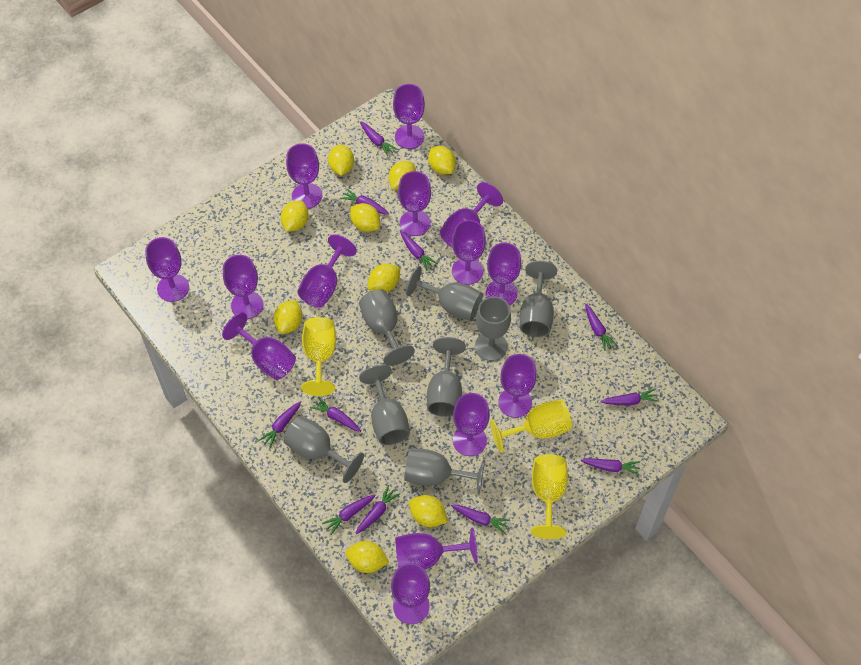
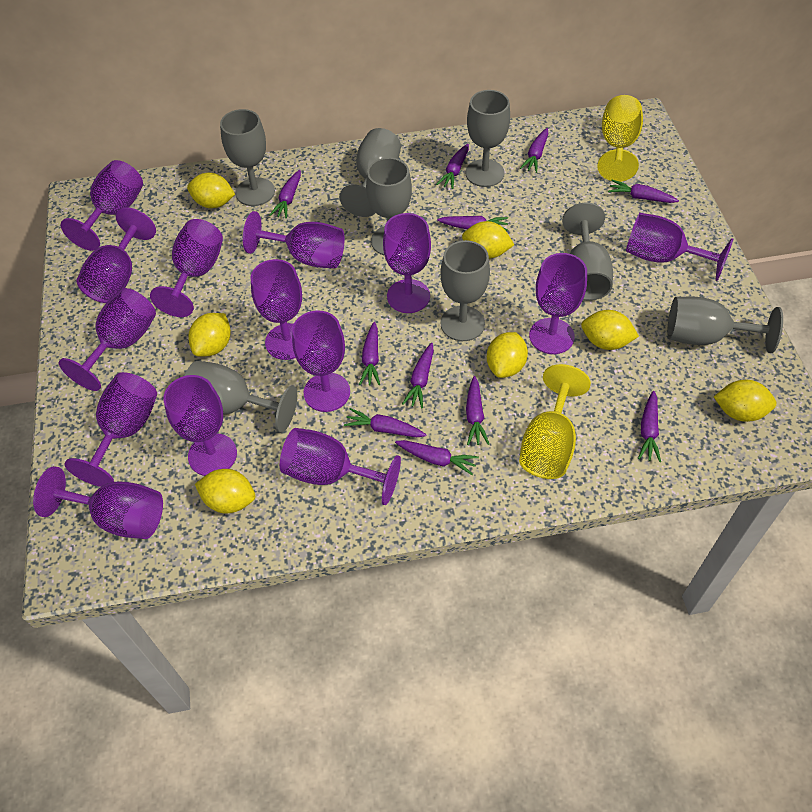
yellow goblet: [301,317,336,396] [490,399,572,453] [531,454,568,539] = 3 -> [519,364,591,479] [597,95,643,182] = 2
yellow lemon: [274,300,303,334] [281,201,309,232] [328,144,354,176] [346,541,389,573] [350,203,380,232] [367,264,400,292] [389,161,416,190] [409,495,448,527] [428,146,456,175] = 9 -> [187,173,235,208] [188,313,231,357] [195,469,255,513] [462,221,514,259] [487,332,528,378] [581,310,639,350] [714,380,777,422] = 7

